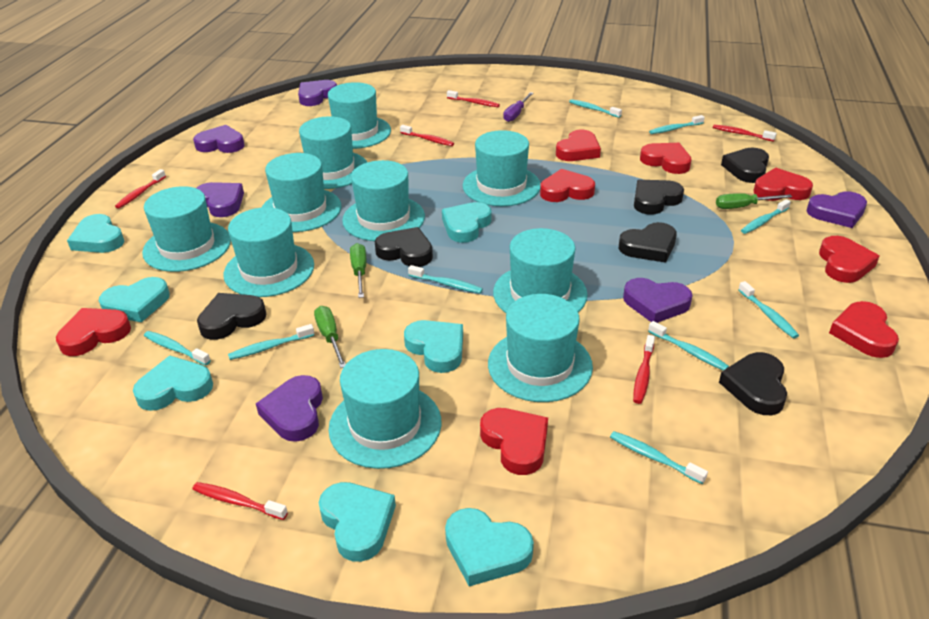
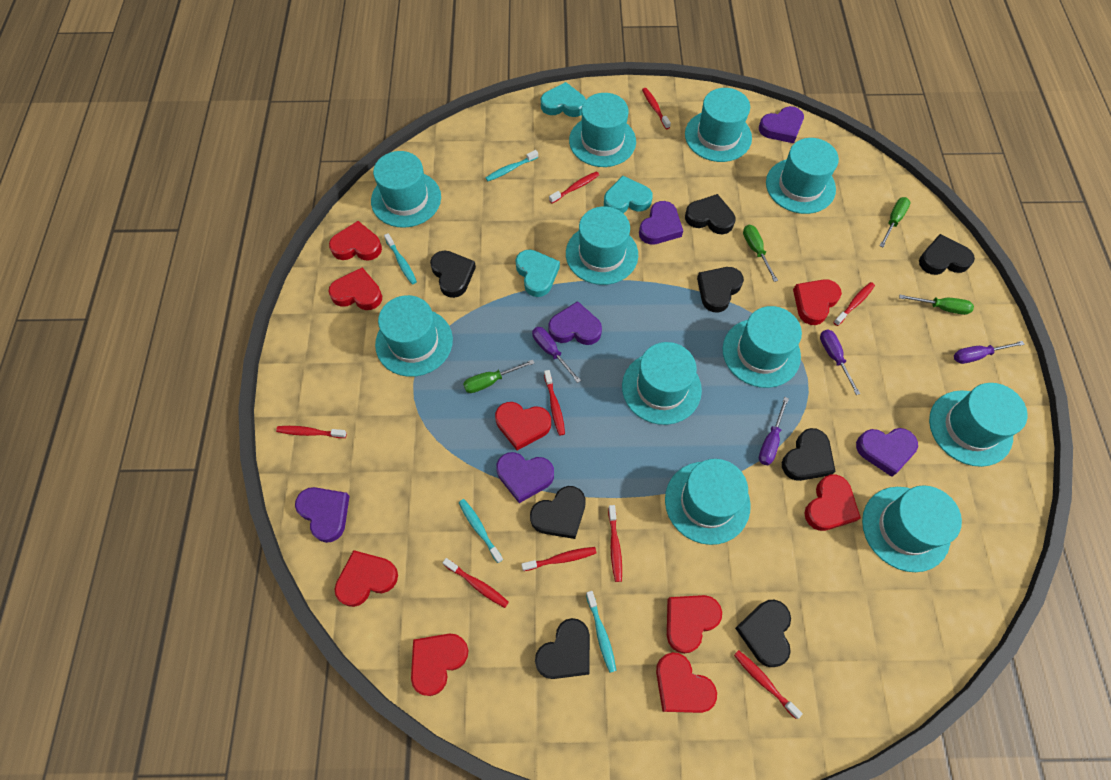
black heart: [197,293,266,340] [375,227,433,267] [619,222,677,263] [634,180,684,215] [719,352,787,415] [721,147,769,183] = 6 -> [430,250,476,298] [530,486,586,539] [535,618,590,679] [685,194,735,234] [697,267,744,313] [735,600,791,667] [782,428,836,481] [919,234,975,275] = 8
green screwdriver: [314,306,346,368] [350,243,366,298] [716,193,792,209] = 3 -> [463,360,534,393] [743,225,778,282] [879,197,911,247] [899,294,974,315] = 4
purple screwdriver: [503,92,533,122] = 1 -> [532,327,581,383] [759,397,789,465] [820,330,860,395] [954,341,1025,364] = 4
red heart: [56,308,131,356] [480,408,548,475] [540,169,595,202] [556,130,601,161] [640,143,692,174] [753,168,813,201] [819,236,880,283] [829,301,899,358] = 8 -> [328,268,382,310] [329,221,382,261] [335,550,398,607] [411,634,468,696] [495,402,551,450] [656,652,717,713] [667,595,722,654] [793,279,842,325] [804,474,861,531] = 9
red toothbrush: [115,169,166,209] [192,482,288,520] [400,125,454,146] [447,90,500,107] [633,335,655,404] [713,125,777,142] = 6 -> [276,426,347,438] [443,558,509,608] [521,547,597,571] [544,370,565,436] [549,171,599,203] [608,505,622,582] [642,88,671,129] [734,650,803,719] [833,282,875,326] = 9
turquoise hat: [142,186,231,272] [223,207,314,297] [261,153,341,232] [299,116,367,189] [328,82,391,149] [329,349,441,469] [342,160,425,241] [463,130,541,206] [488,294,593,402] [493,228,588,313] = 10 -> [371,151,441,228] [375,295,453,377] [566,206,638,285] [569,93,636,167] [622,342,702,425] [665,459,751,545] [685,88,752,162] [723,306,802,388] [766,138,839,214] [862,485,962,572] [929,383,1028,467] = 11
turquoise heart: [67,214,124,253] [99,277,170,322] [133,355,213,411] [318,482,396,562] [404,320,463,373] [442,202,492,243] [445,508,534,586] = 7 -> [515,249,560,297] [541,82,586,117] [604,176,653,213] = 3
turquoise toothbrush: [144,331,211,366] [228,324,314,360] [408,265,483,294] [569,99,622,118] [610,431,708,484] [648,321,729,370] [649,115,705,134] [738,281,799,339] [741,199,791,234] = 9 -> [384,233,417,284] [459,499,503,563] [485,150,538,181] [586,591,616,673] = 4

